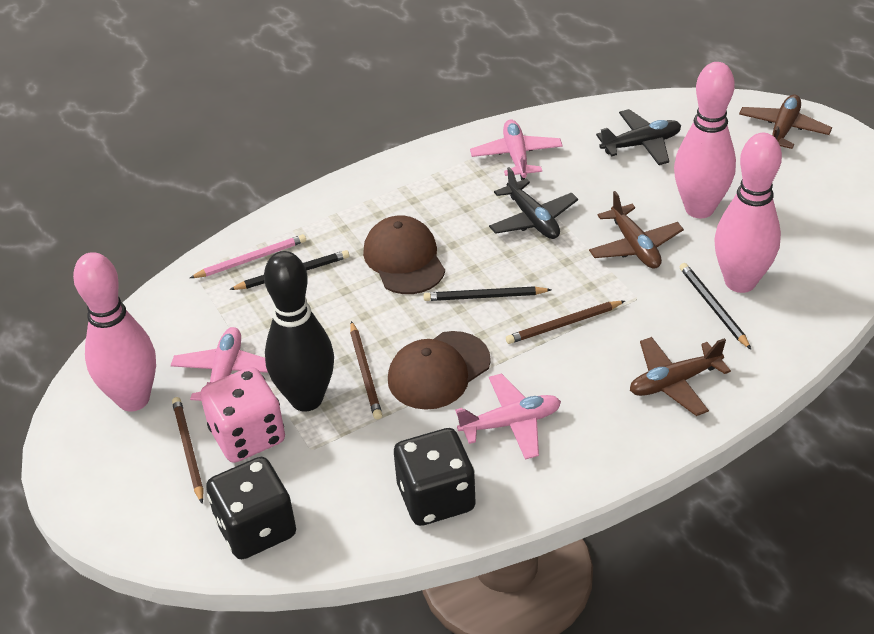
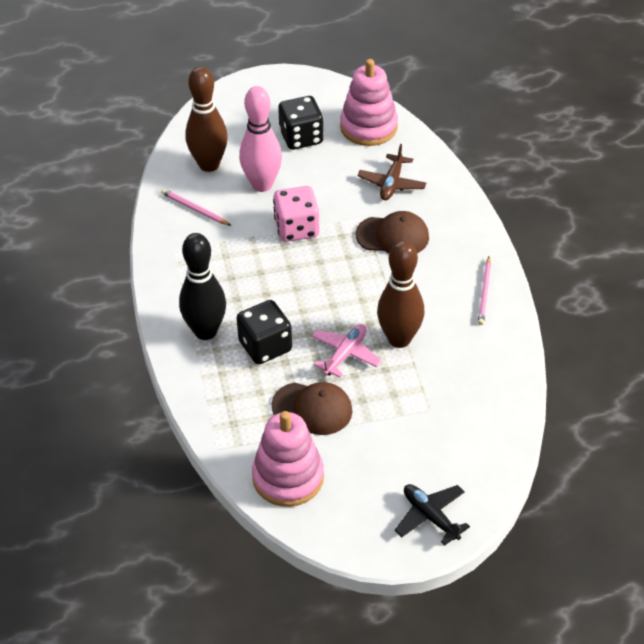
black pencil: [229,250,349,290] [423,286,552,301] [680,263,751,349] = 3 -> none = 0
black plane: [489,167,578,239] [596,109,681,165] = 2 -> [395,484,470,546] = 1
brown bowling pin: none = 0 -> [185,66,228,172] [377,240,424,348] = 2
brown pencil: [172,397,203,504] [350,321,382,420] [506,301,625,344] = 3 -> none = 0
brown plane: [589,191,684,269] [630,337,731,416] [739,94,832,149] = 3 -> [358,144,426,200] = 1
pink bowling pin: [73,252,156,412] [674,62,736,218] [714,133,782,293] = 3 -> [239,86,282,192] = 1
pink pencil: [190,234,306,278] = 1 -> [161,189,231,226] [478,257,491,325] = 2
pink plane: [171,327,268,401] [455,373,561,460] [470,120,563,180] = 3 -> [312,324,382,378] = 1
pink stacking toy: none = 0 -> [252,411,324,507] [340,59,398,146] = 2

